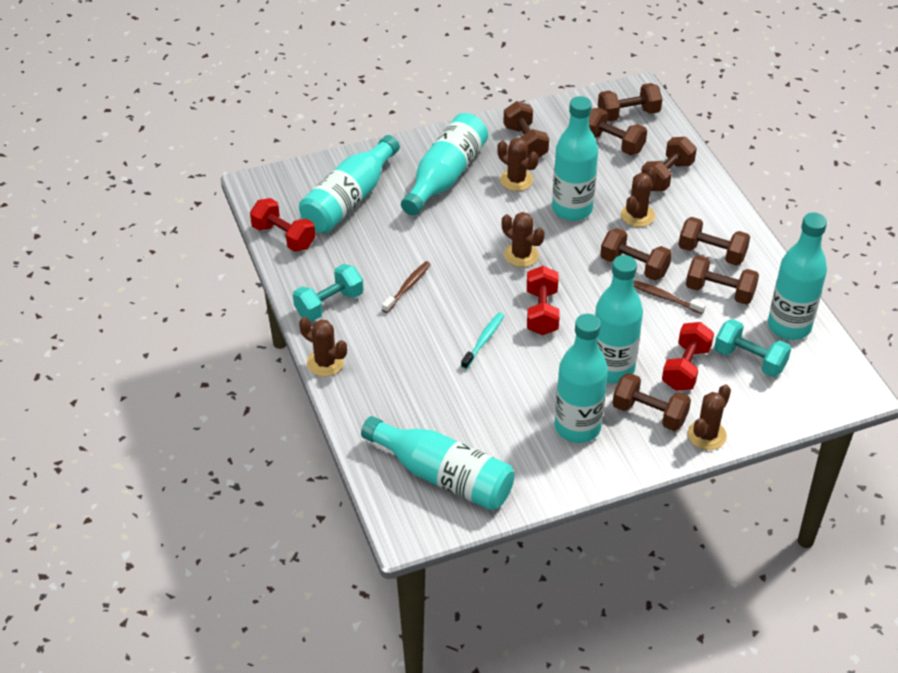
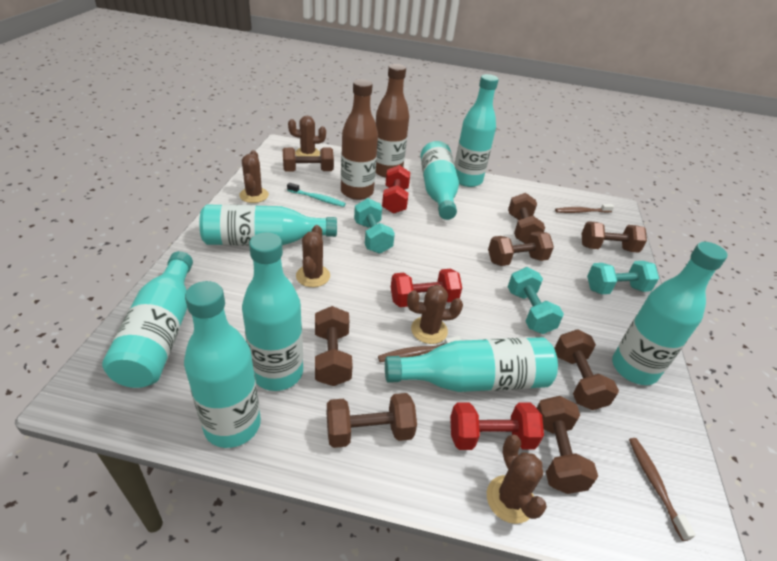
brown bottle: none = 0 -> [341,79,378,200] [376,64,409,178] = 2
brown toothbrush: [382,261,431,313] [634,280,706,314] = 2 -> [378,336,462,362] [555,204,614,213] [629,438,696,541] = 3
turquoise bottle: [299,135,400,233] [361,416,515,510] [401,113,488,216] [552,96,598,221] [555,314,608,443] [595,255,643,383] [768,212,827,340] = 7 -> [102,251,193,388] [184,281,261,448] [199,204,337,246] [242,232,303,391] [385,337,558,392] [420,141,459,220] [455,74,499,187] [612,242,727,385] = 8
turquoise dumbbell: [293,264,364,321] [714,319,791,377] = 2 -> [354,198,395,254] [508,267,564,334] [587,261,659,294] = 3

